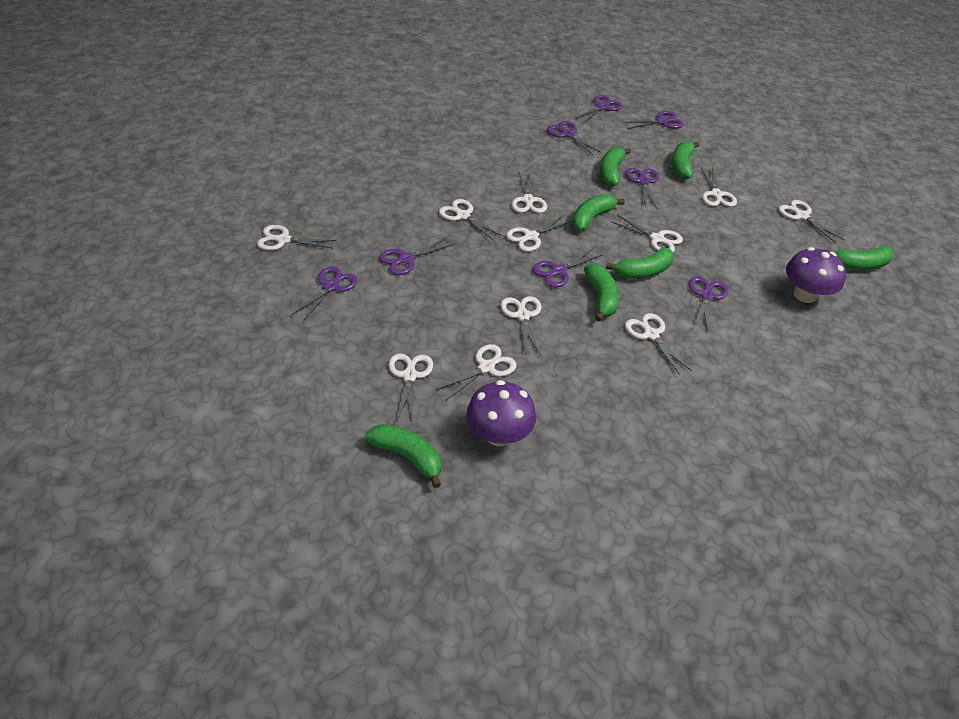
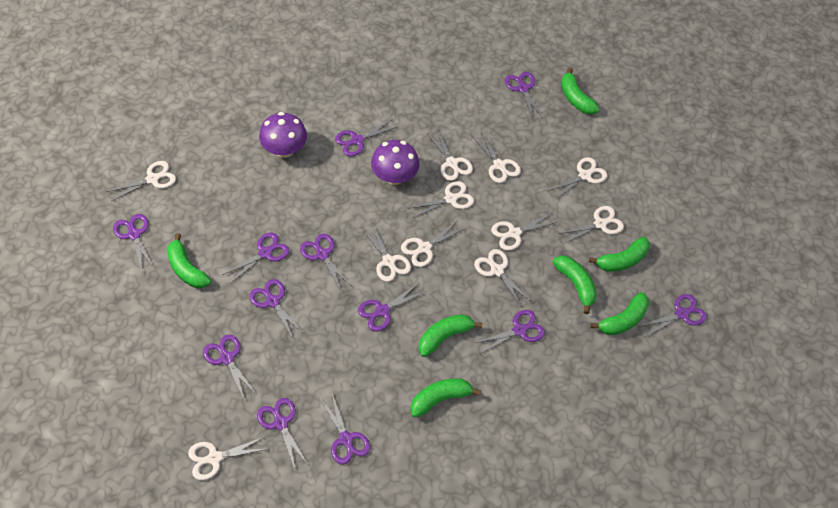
purple scissors: [291,266,358,322] [379,238,454,275] [532,249,602,288] [547,121,601,155] [574,95,622,124] [623,111,684,129] [625,168,659,209] [689,276,728,331] = 8 -> [113,214,155,270] [203,335,256,400] [222,233,290,283] [249,279,304,338] [257,398,308,469] [300,234,352,290] [320,393,370,464] [335,120,398,156] [358,284,426,331] [474,310,545,354] [505,72,543,120] [638,294,707,337] = 12

